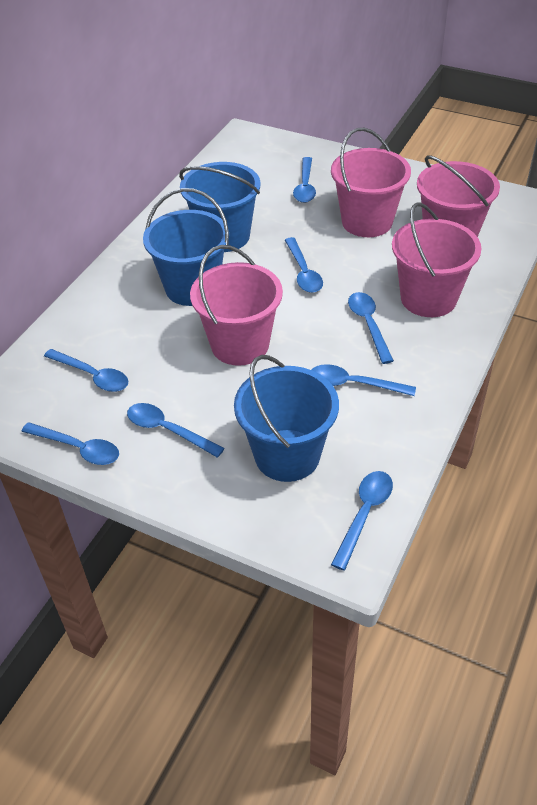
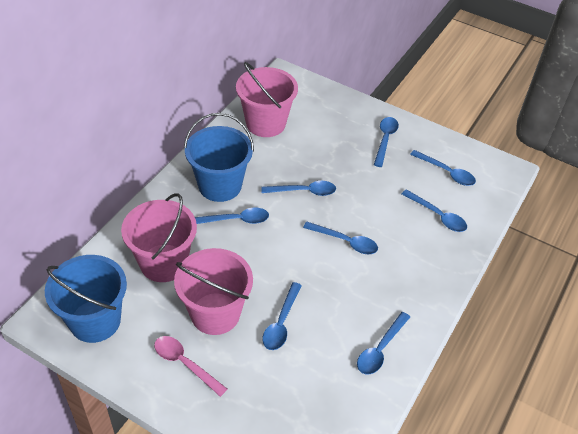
blue bucket: [143,188,229,306] [179,162,261,252] [234,355,339,482] = 3 -> [45,255,127,343] [184,113,254,202] = 2
pink bucket: [190,245,283,366] [331,128,411,237] [392,202,482,317] [417,155,500,237] = 4 -> [121,193,197,282] [174,248,253,335] [236,62,298,137] = 3
pink spoon: none = 0 -> [154,336,227,397] = 1

